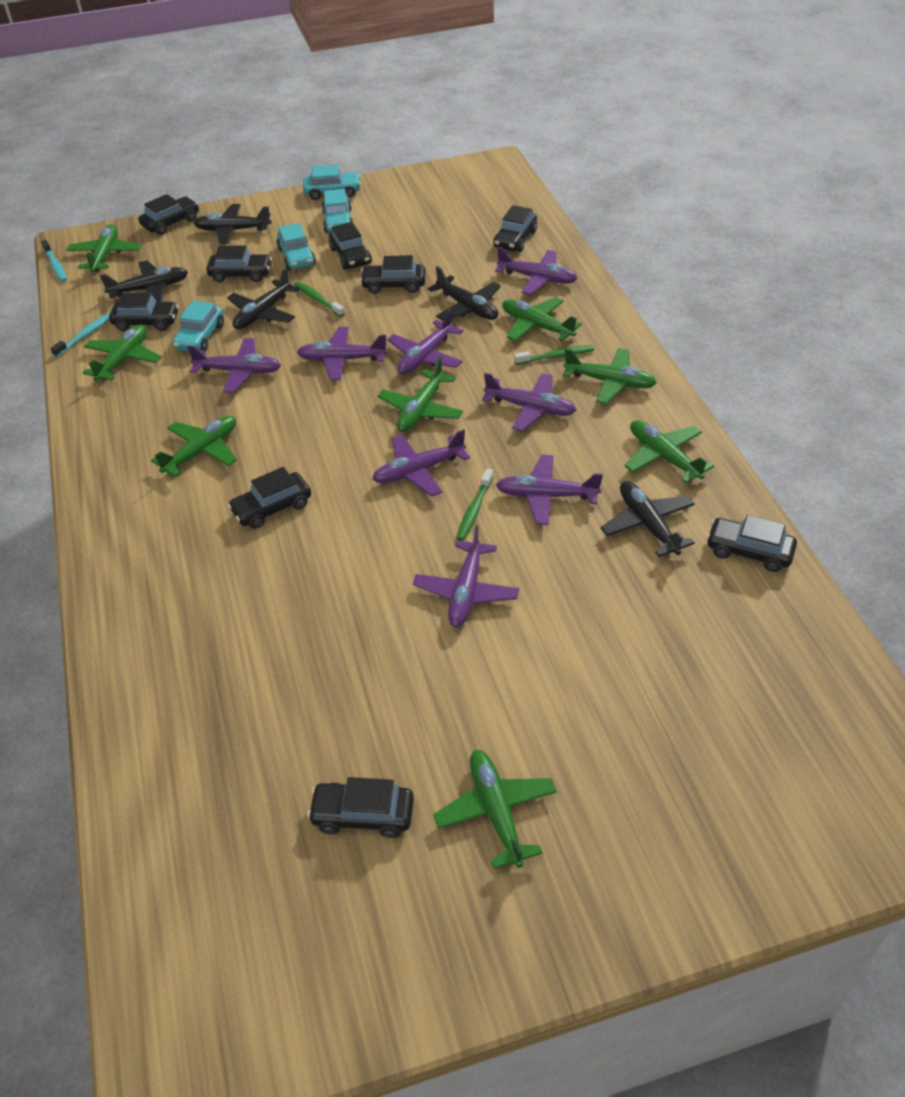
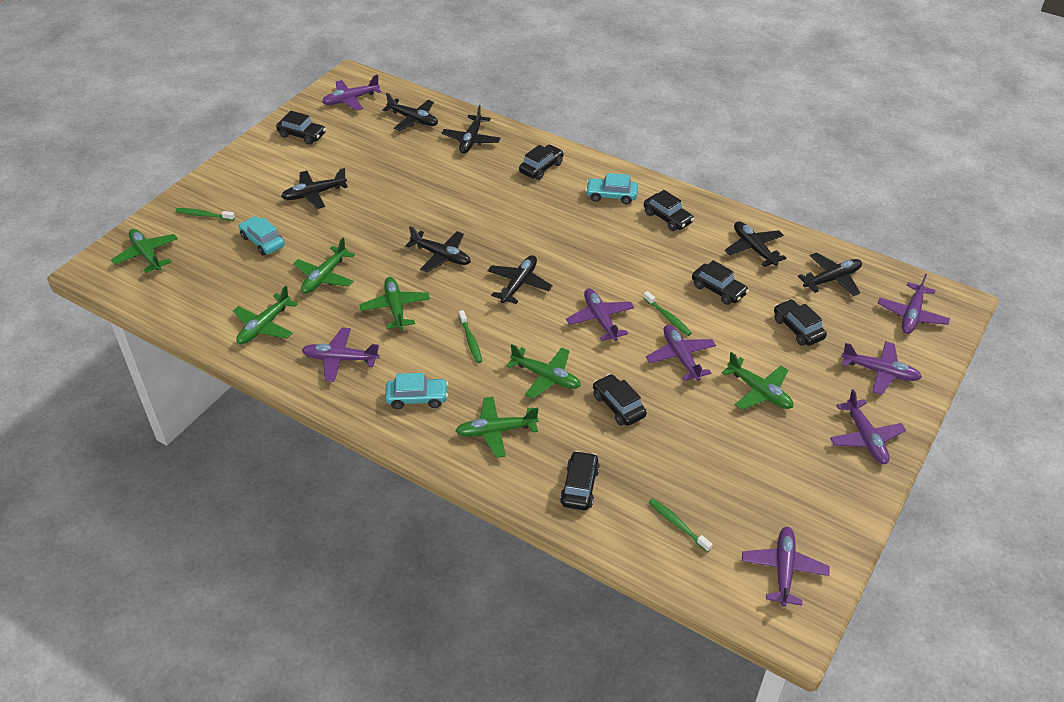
black car: [109,293,179,331] [139,194,199,235] [206,246,272,282] [227,467,311,529] [307,777,414,838] [329,222,372,270] [360,255,426,294] [493,205,537,252] [706,515,797,572] = 9 -> [276,111,326,145] [519,145,564,180] [560,451,600,510] [593,374,647,426] [644,190,694,231] [692,260,749,305] [774,299,827,346] = 7
black plane: [100,260,188,302] [194,204,272,244] [227,268,300,330] [428,266,501,321] [601,481,695,557] = 5 -> [281,168,348,209] [382,93,438,131] [405,226,471,272] [442,105,500,154] [488,255,553,304] [725,221,786,267] [798,252,862,296] = 7
green plane: [66,224,142,272] [83,324,161,381] [151,416,237,477] [378,357,463,432] [433,750,557,869] [502,297,582,341] [563,348,657,404] [624,420,714,483] = 8 -> [111,229,178,273] [233,286,298,344] [293,238,355,294] [359,277,430,330] [456,397,539,458] [506,344,581,399] [722,352,793,410] = 7
green toothbrush: [294,281,345,317] [456,469,493,541] [514,345,594,365] = 3 -> [176,208,235,221] [459,310,482,363] [643,291,692,336] [649,498,713,552] = 4
turquoise car: [173,301,224,352] [276,223,316,270] [303,165,361,200] [322,189,353,233] = 4 -> [239,216,285,256] [385,373,448,409] [585,173,638,204] = 3
turquoise toothbrush: [41,240,67,282] [50,313,110,357] = 2 -> none = 0

